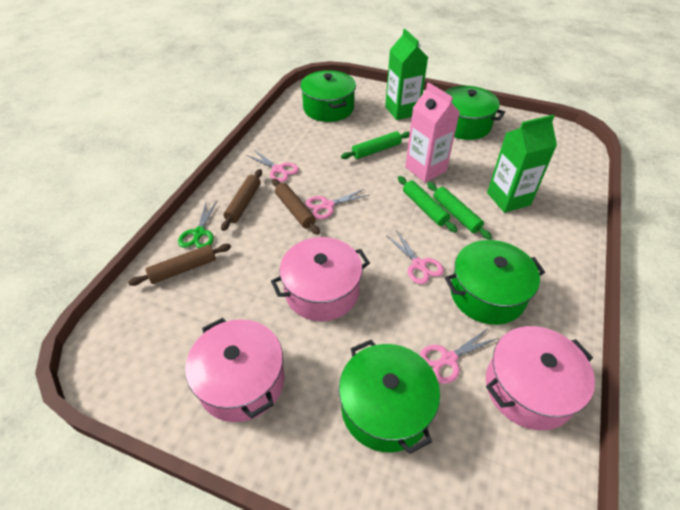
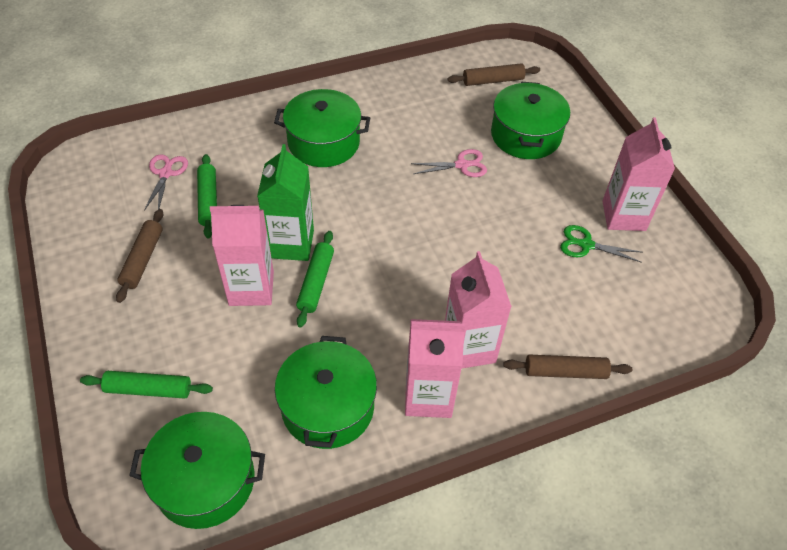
green carton: [385,29,428,120] [487,115,557,213] = 2 -> [257,144,314,261] = 1
pink carton: [405,82,460,182] = 1 -> [210,205,274,306] [405,319,465,418] [445,251,512,369] [603,117,675,231] = 4
pink pot: [185,318,284,422] [271,237,370,321] [486,326,595,430] = 3 -> none = 0
pink scissors: [246,150,299,182] [306,189,369,219] [386,230,444,284] [420,328,498,384] = 4 -> [144,154,188,211] [411,149,487,177] = 2

